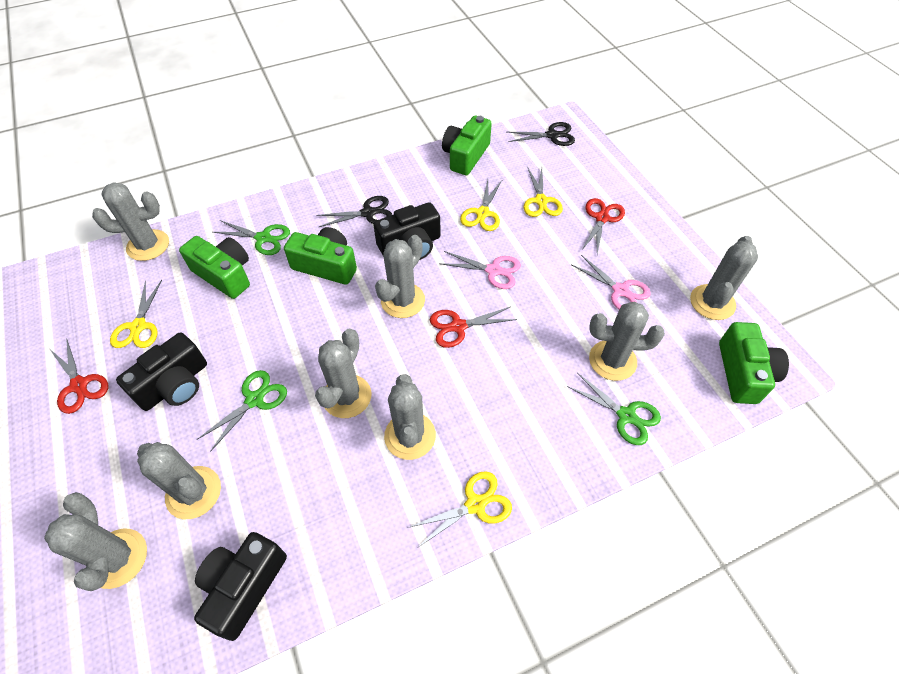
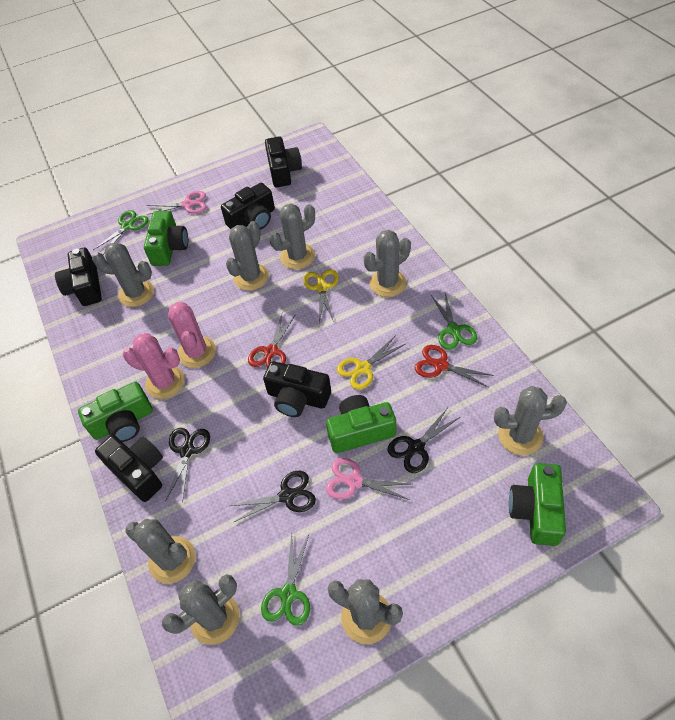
black camera: [116,333,207,411] [194,532,287,641] [373,202,441,260] = 3 -> [55,248,102,306] [95,435,163,502] [221,183,275,230] [263,361,331,417] [265,137,302,187] = 5
black scissors: [316,196,392,227] [508,122,575,146] = 2 -> [165,428,210,503] [230,471,316,522] [388,409,460,473] = 3
pink cactus: none = 0 -> [122,333,185,399] [168,302,216,368] = 2
red scissors: [50,338,108,414] [430,307,517,348] [581,198,625,254] = 3 -> [248,314,296,368] [415,345,494,388] = 2
yellow scissors: [110,280,162,348] [408,471,512,548] [460,180,502,231] [523,167,563,217] = 4 -> [303,269,339,323] [337,335,405,390] = 2

